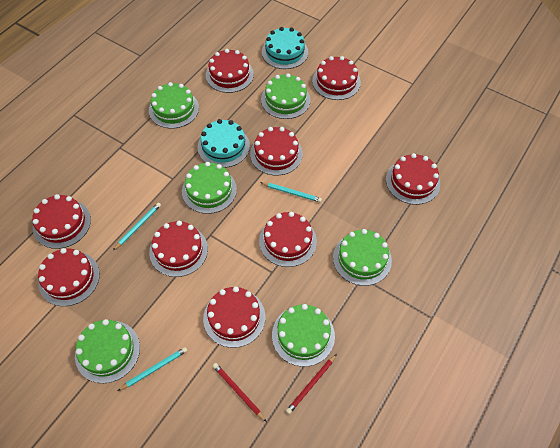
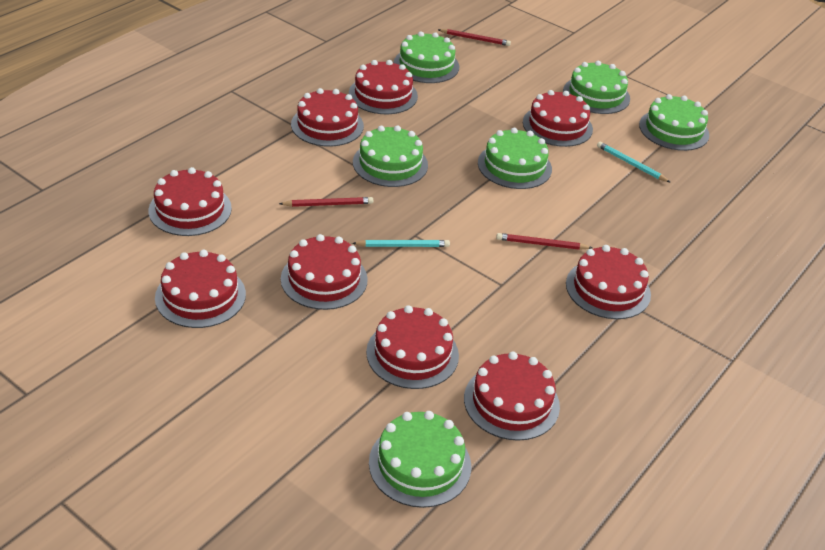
red pencil: [213,363,267,422] [286,354,337,414] = 2 -> [279,197,373,207] [438,29,511,46] [496,233,592,250] = 3
turquoise cake: [198,119,250,168] [262,27,308,69] = 2 -> none = 0
turquoise pencil: [113,203,161,250] [117,347,188,391] [260,182,322,203] = 3 -> [352,240,450,247] [597,142,671,183] = 2

